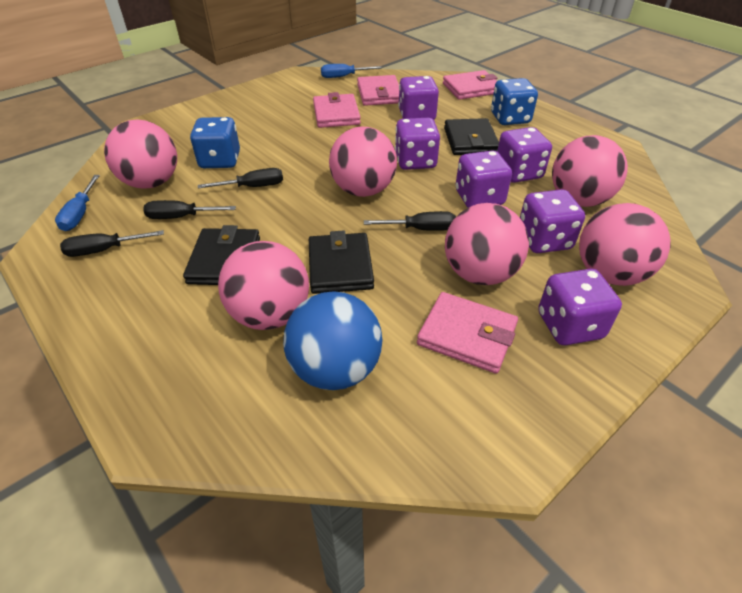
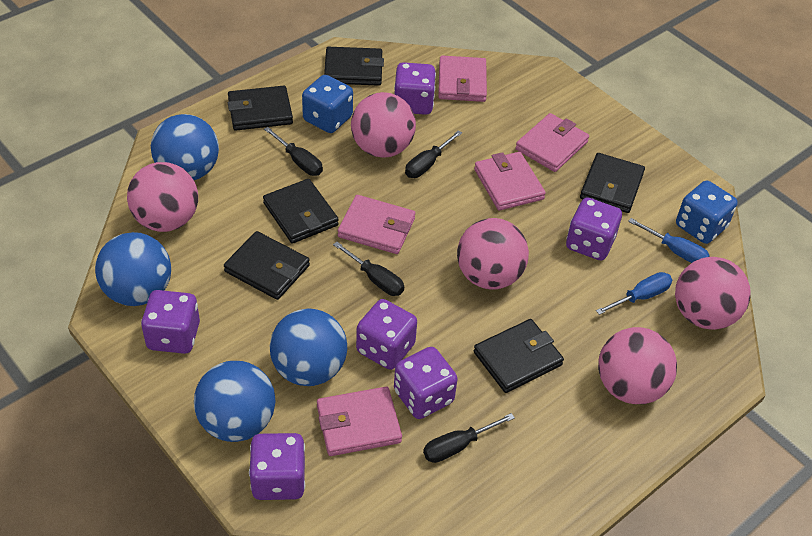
black wallet: [183,225,260,285] [309,231,374,294] [444,118,499,155] = 3 -> [224,231,310,300] [228,86,293,131] [263,179,339,244] [324,47,384,86] [474,319,564,393] [580,153,645,213] = 6
blue ball: [283,291,382,390] = 1 -> [95,232,171,306] [151,114,219,180] [194,361,275,442] [270,308,347,386] = 4
pink ball: [104,119,177,189] [218,241,309,330] [329,126,397,197] [445,203,529,285] [552,135,628,207] [579,203,671,286] = 6 -> [127,162,198,232] [351,92,416,158] [457,218,529,290] [598,327,677,404] [675,257,751,330] = 5
pink wallet: [313,92,361,128] [357,75,399,106] [417,292,518,374] [443,70,497,100] = 4 -> [317,387,402,456] [338,195,415,254] [438,56,487,102] [474,152,546,211] [516,113,589,172] = 5

